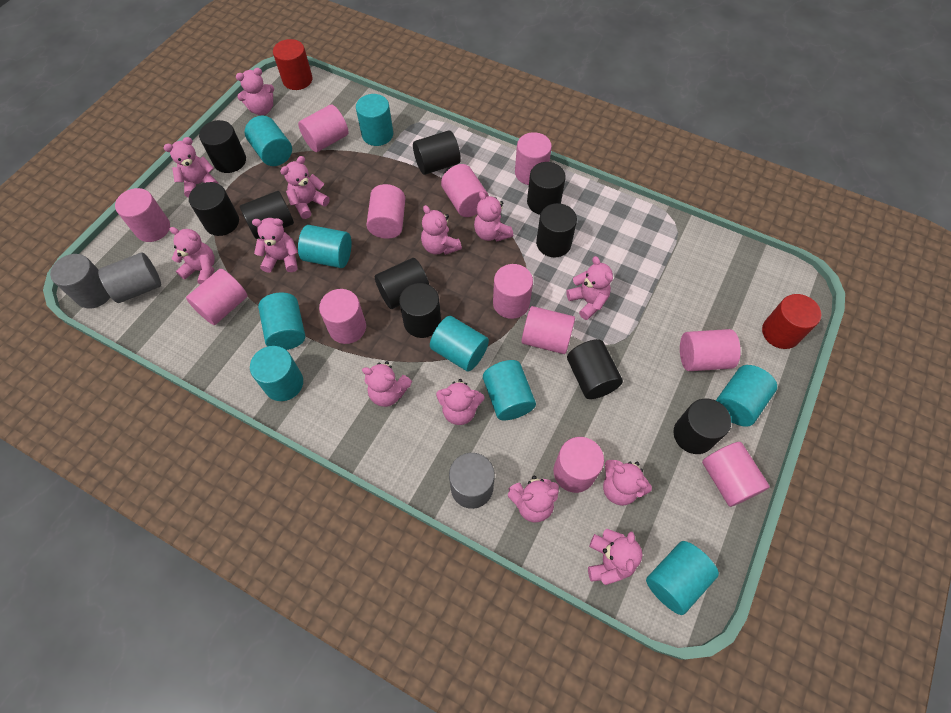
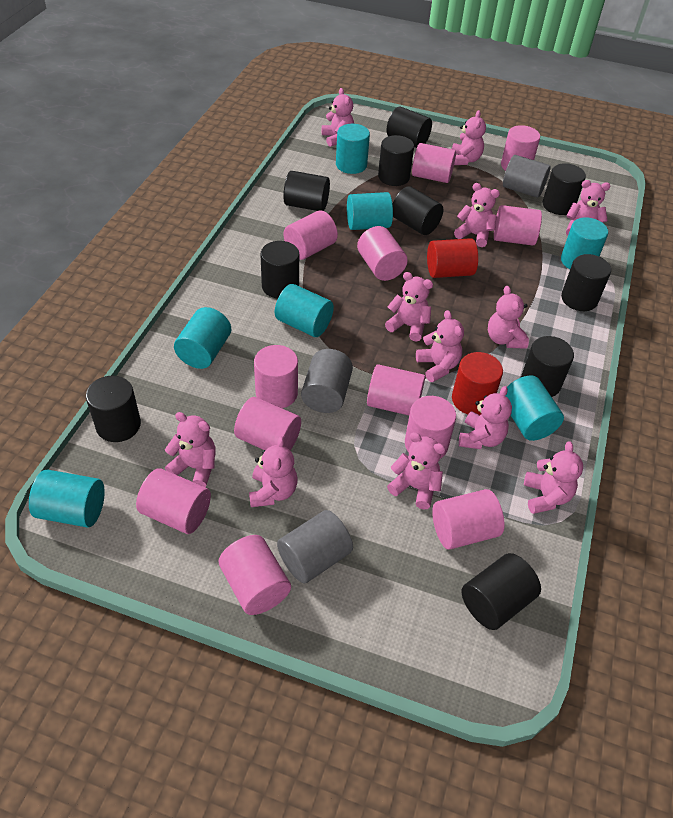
pink teddy bear: [164,137,219,198] [169,227,215,285] [236,68,274,115] [252,218,298,273] [280,156,330,219] [362,361,412,407] [421,205,462,255] [436,379,484,425] [474,191,513,241] [508,475,559,522] [566,256,613,320] [588,529,643,585] [603,460,652,506] = 13 -> [165,412,216,487] [249,436,297,507] [322,88,354,147] [385,272,433,342] [387,432,446,510] [416,310,464,382] [452,110,486,165] [454,183,500,247] [459,386,512,449] [488,286,529,349] [524,442,583,514] [566,180,611,236] = 12
turquoise cylinder: [245,116,292,166] [250,346,303,401] [258,293,305,350] [298,225,351,268] [356,94,393,146] [430,316,489,372] [483,360,536,420] [646,541,719,615] [716,365,777,427] = 9 -> [29,470,105,528] [174,307,231,369] [275,284,334,337] [336,124,370,174] [347,192,393,230] [506,375,564,441] [561,217,608,269] = 7

